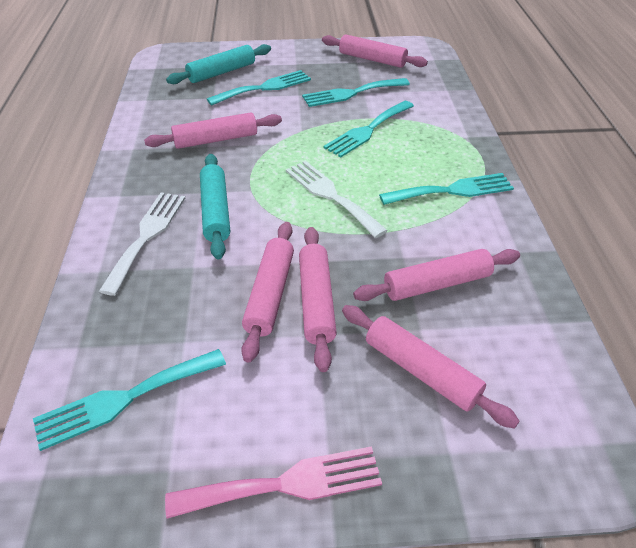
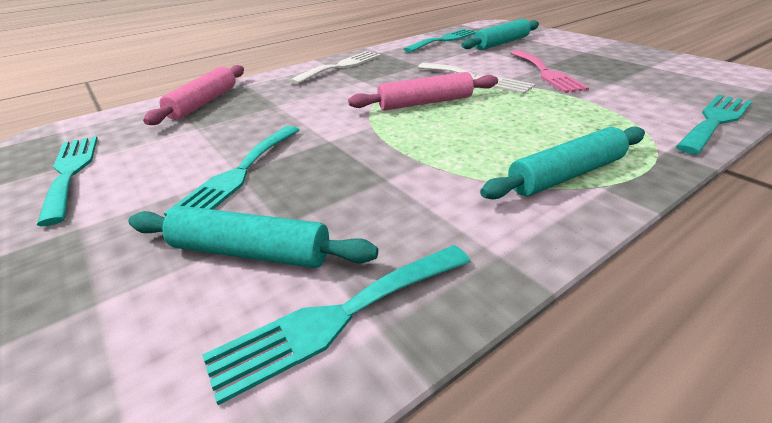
pink rolling pin: [144,112,282,149] [241,222,294,362] [299,227,337,372] [322,34,428,68] [342,305,520,429] [353,249,520,301] = 6 -> [143,65,244,125] [348,72,498,111] = 2
turquoise rolling pin: [166,44,271,84] [200,154,230,259] = 2 -> [128,206,378,268] [461,19,539,50] [480,127,645,200] = 3

